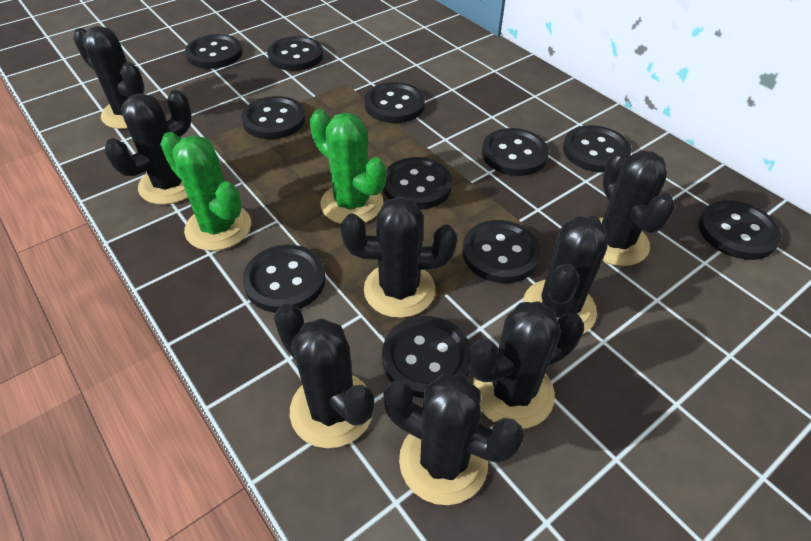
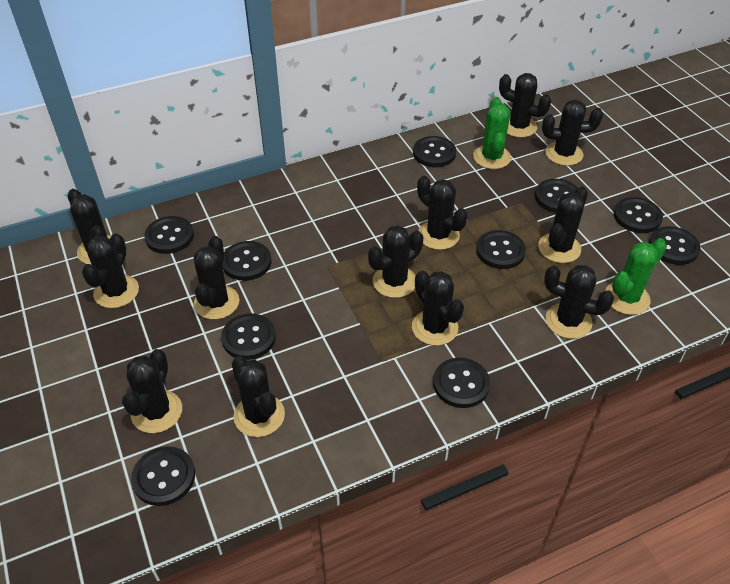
black button: [185,34,242,69] [241,96,305,139] [243,245,326,313] [267,36,323,71] [364,82,425,123] [382,316,471,398] [383,157,452,210] [462,220,541,283] [482,128,549,176] [563,125,631,173] [699,200,782,260] = 11 -> [131,446,195,506] [144,216,194,254] [221,314,276,360] [222,241,271,281] [413,136,456,167] [433,358,490,408] [476,230,526,269] [535,179,578,213] [614,197,663,233] [649,226,700,265] = 10
black cactus: [73,26,145,129] [105,90,191,205] [274,304,374,448] [341,197,457,318] [383,374,525,505] [468,302,584,429] [523,216,608,334] [599,150,675,266] = 8 -> [68,189,111,265] [82,233,139,308] [122,349,182,433] [194,236,239,320] [232,356,285,437] [368,225,423,298] [412,270,464,346] [417,176,468,250] [499,73,551,138] [538,186,588,263] [542,100,603,166] [544,265,614,339] = 12

